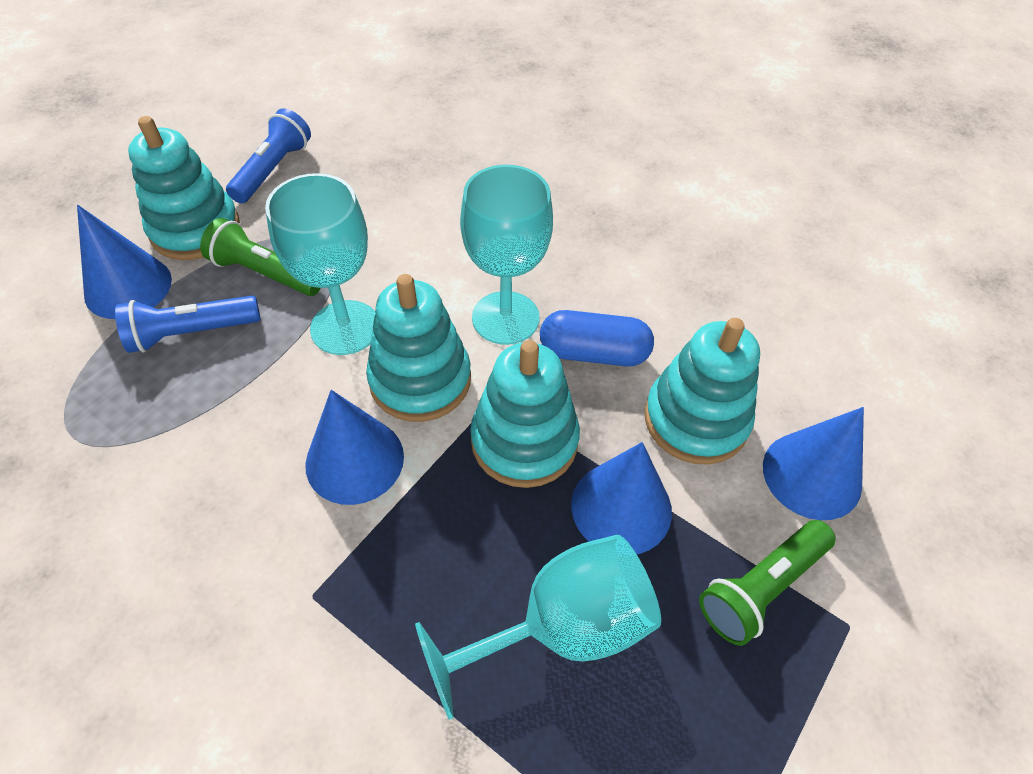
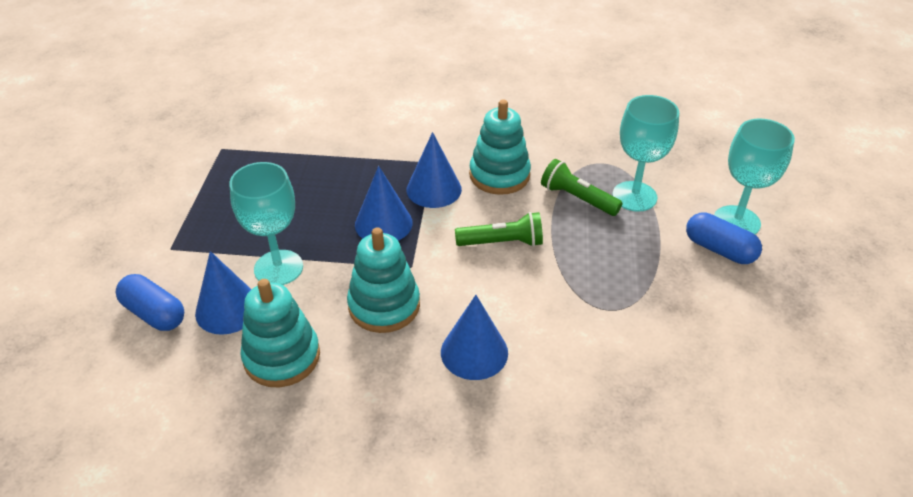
blue capsule: [540,310,654,366] = 1 -> [116,274,184,331] [686,212,762,264] = 2
blue flashlight: [115,296,260,353] [226,108,311,203] = 2 -> none = 0
turquoise stacking toy: [128,116,240,260] [366,274,471,422] [470,340,580,488] [644,318,760,465] = 4 -> [240,279,320,387] [347,227,420,333] [469,100,531,195] = 3

